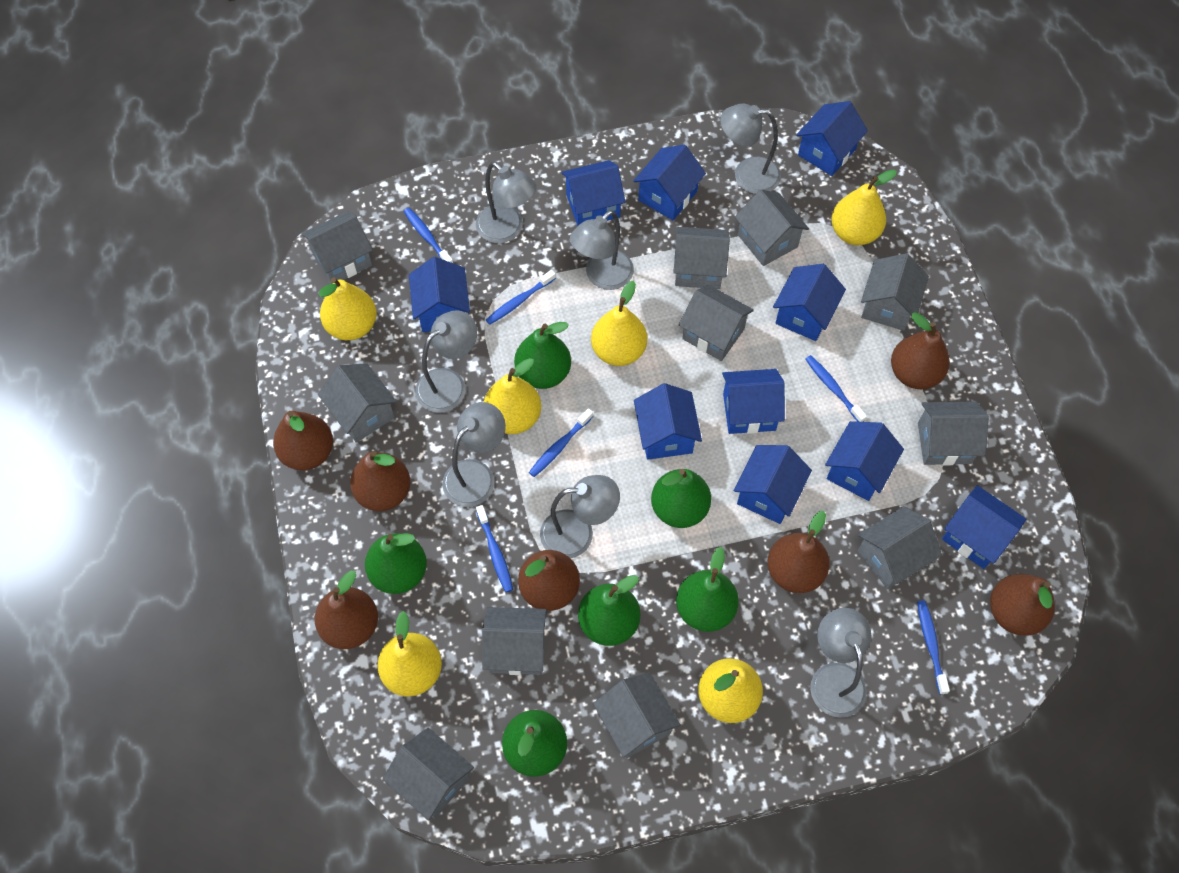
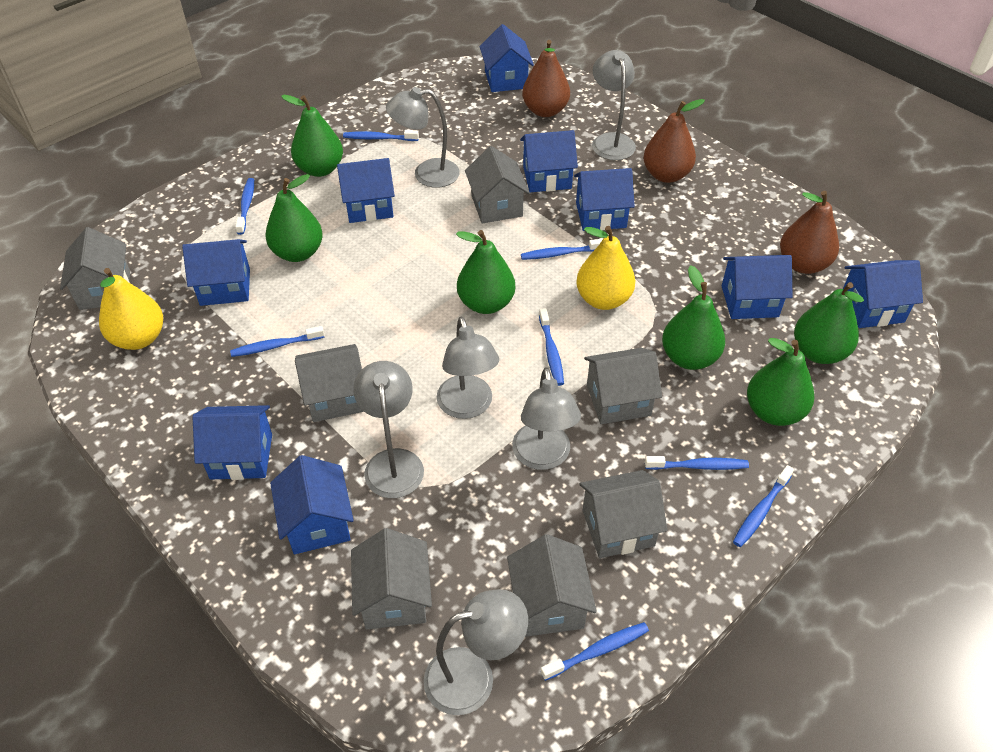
blue house: [409,257,470,332] [561,160,625,226] [633,145,706,220] [634,383,702,460] [722,369,785,434] [734,445,812,524] [773,264,846,341] [796,101,868,176] [825,421,904,501] [942,485,1026,569] = 10 -> [182,239,250,306] [192,405,272,480] [270,455,354,554] [337,158,395,223] [479,24,534,92] [520,130,578,192] [574,168,635,231] [722,255,793,319] [843,260,923,328] = 9
blue toothbrush: [404,208,453,263] [476,505,513,593] [486,270,556,325] [529,408,593,477] [805,355,867,422] [917,600,950,695] = 6 -> [230,326,324,357] [235,178,254,235] [343,130,419,141] [521,238,604,260] [539,308,564,386] [541,622,649,681] [645,456,749,470] [733,465,794,547] = 8
brown pear: [273,411,333,470] [315,571,378,649] [350,451,410,511] [518,550,580,611] [767,511,830,593] [891,312,950,389] [990,574,1055,636] = 7 -> [522,40,570,117] [643,99,705,183] [780,191,839,274] = 3
grey house: [301,211,373,284] [318,363,397,443] [382,728,474,821] [482,607,547,675] [593,672,681,759] [673,227,730,289] [679,285,754,361] [735,189,809,266] [858,506,942,589] [861,253,929,331] [918,401,989,466] = 11 -> [60,227,130,310] [295,344,364,422] [351,528,432,629] [465,146,530,223] [507,534,597,637] [579,470,668,558] [584,348,662,424] = 7
grey lamp: [415,310,477,413] [442,402,506,507] [476,162,536,243] [540,475,620,558] [570,210,634,290] [720,104,781,194] [810,608,871,718] = 7 -> [353,361,424,498] [386,87,460,188] [424,589,528,715] [437,316,499,419] [512,367,581,470] [592,50,636,160] = 6
yellow pear: [319,278,377,340] [377,611,442,696] [484,358,541,434] [591,280,647,366] [698,658,763,723] [831,170,897,245] = 6 -> [99,268,163,350] [576,226,635,310] = 2

